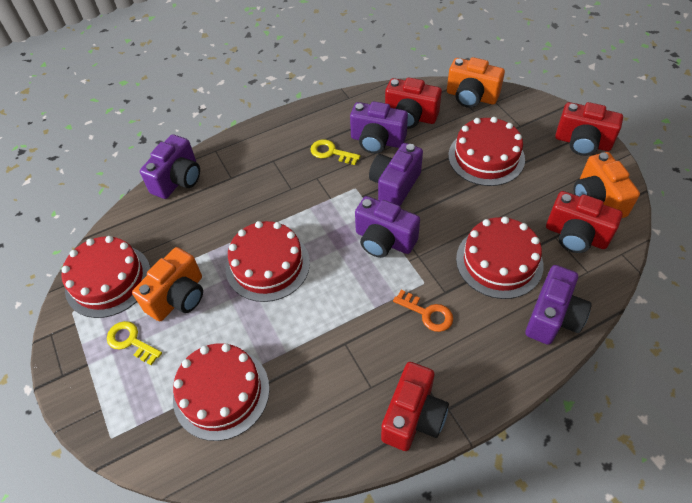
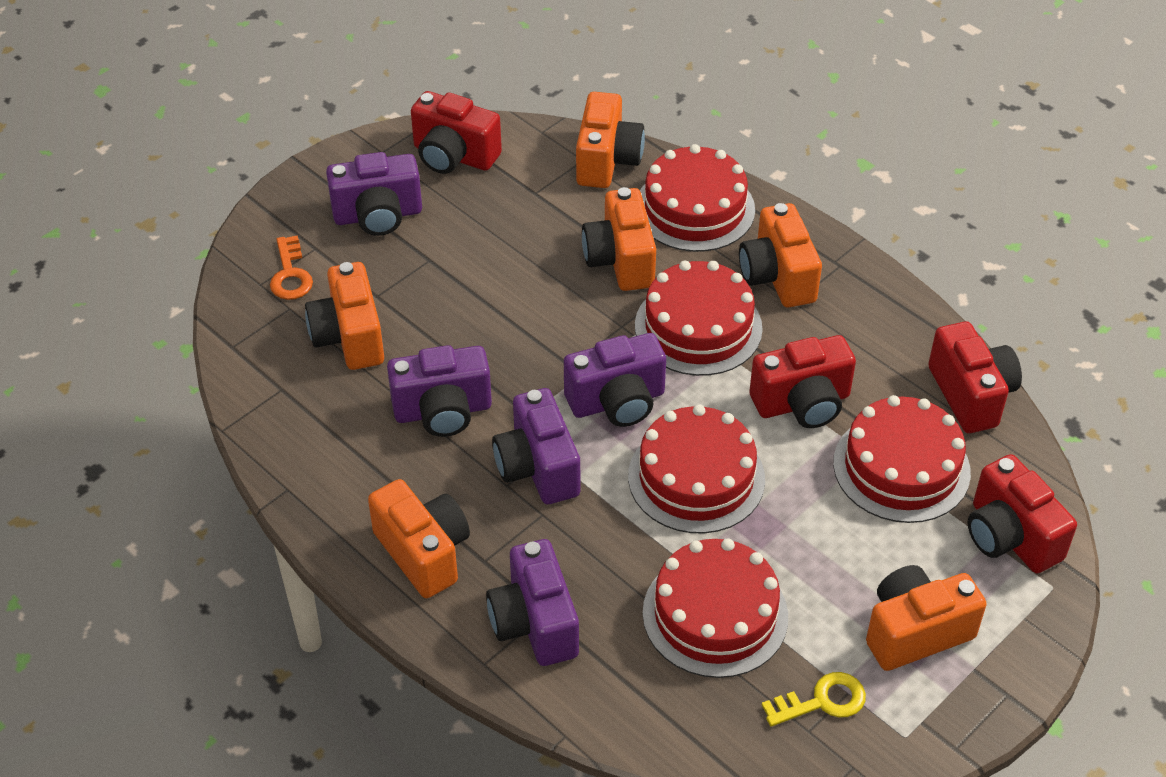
orange camera: [132,247,203,321] [447,57,505,108] [574,152,640,218] = 3 -> [305,262,384,370] [368,479,470,598] [576,92,645,188] [582,187,656,291] [739,203,822,307] [866,565,987,671] = 6
yellow key: [107,321,162,365] [310,139,361,165] = 2 -> [762,672,866,727] = 1

